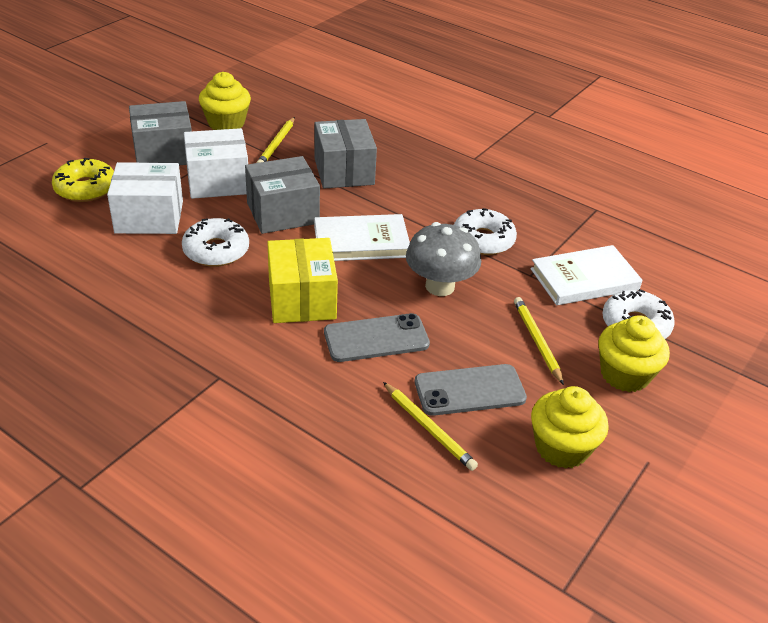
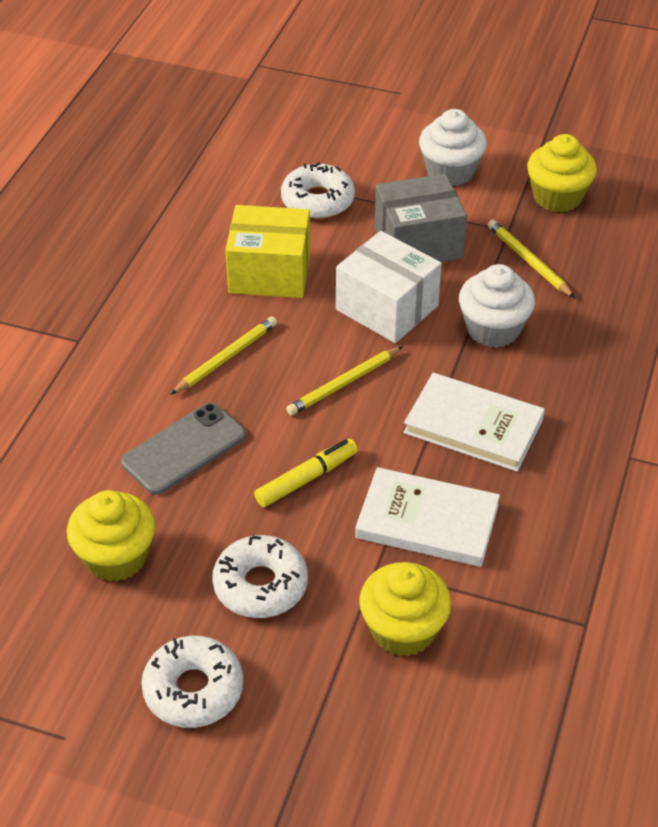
grey box: [129,101,192,165] [245,156,320,234] [314,119,377,189] = 3 -> [375,173,467,262] = 1
grey mushroom: [406,222,481,296] = 1 -> none = 0
grey phone: [324,313,430,362] [415,364,527,416] = 2 -> [121,403,246,495] = 1
white box: [107,162,183,234] [184,128,248,199] = 2 -> [336,231,442,343] = 1
white cupcake: none = 0 -> [419,109,487,186] [459,264,535,348] = 2
yellow donut: [52,158,114,202] = 1 -> none = 0
yellow marker: none = 0 -> [254,439,358,507] = 1

